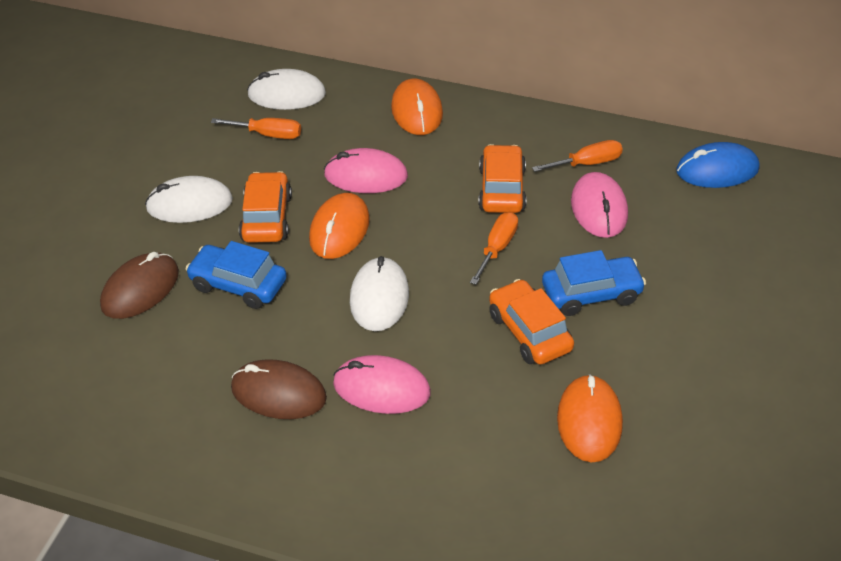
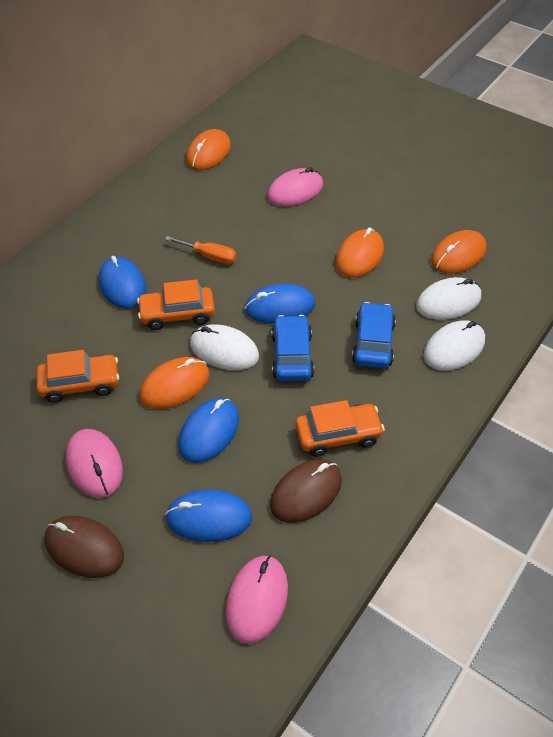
blue mouse: [676,142,760,188] = 1 -> [99,256,146,309] [165,489,252,542] [178,398,239,463] [245,284,315,324] = 4
orange mouse: [309,193,370,259] [391,79,443,135] [557,374,623,463] = 3 -> [140,357,209,409] [186,129,231,170] [336,228,384,278] [431,230,486,274] = 4
orange screwdriver: [211,118,301,139] [470,212,518,285] [532,140,623,172] = 3 -> [165,236,237,264] = 1

